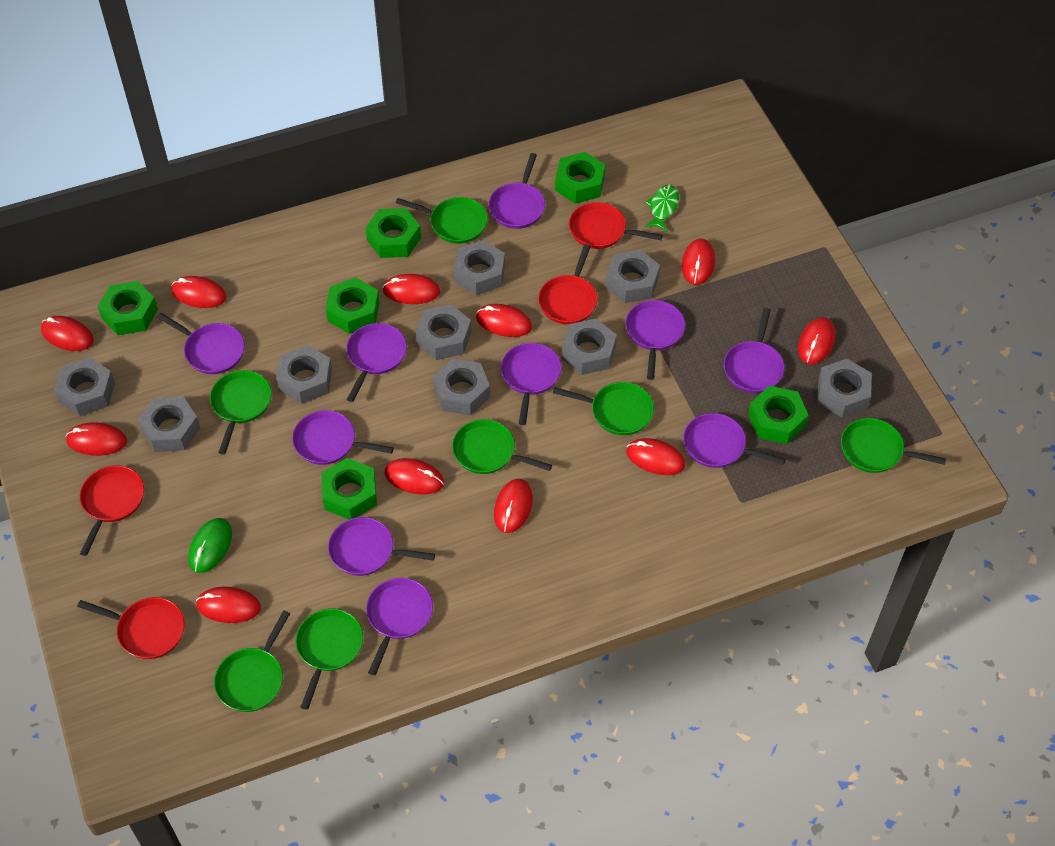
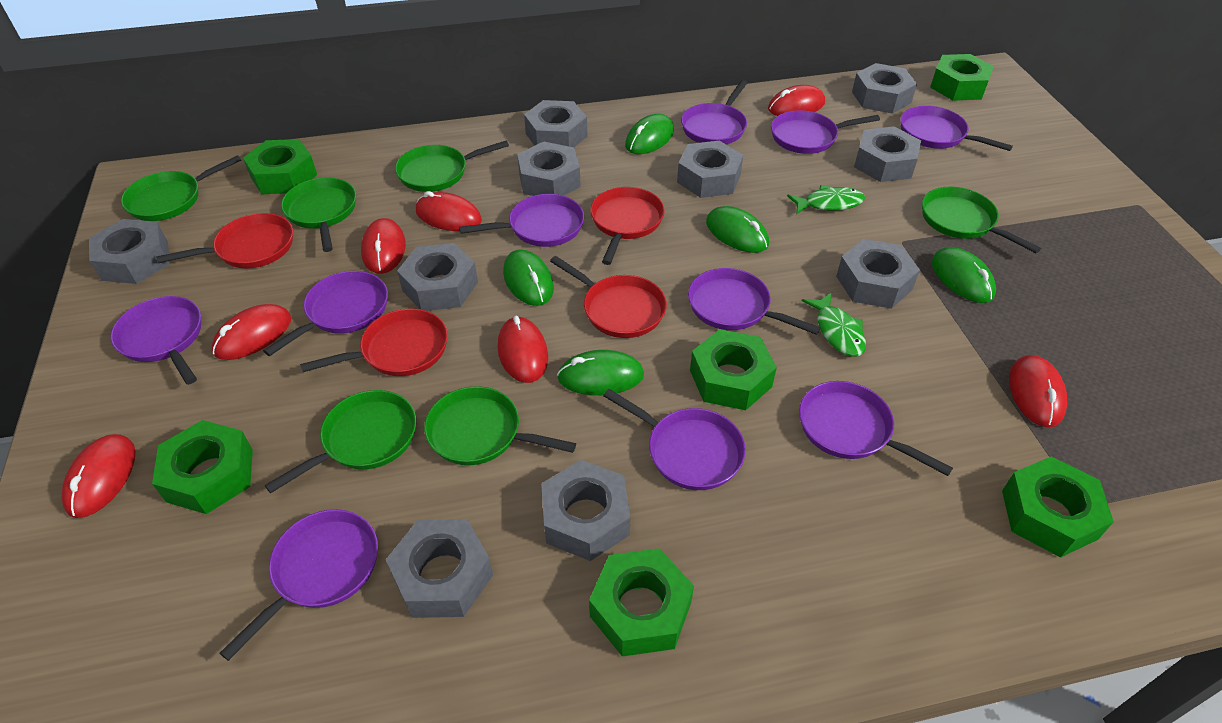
green fish: [645,185,679,232] = 1 -> [787,185,865,215] [802,293,866,357] = 2
green mouse: [188,518,232,573] = 1 -> [503,249,554,306] [557,350,644,395] [625,114,674,154] [706,206,769,253] [932,247,996,303] = 5
green pan: [210,370,272,455] [214,611,290,712] [296,608,363,710] [396,197,488,244] [452,419,552,474] [553,382,654,435] [841,418,946,473] = 7 -> [121,155,241,221] [265,390,416,493] [281,177,356,252] [395,141,509,192] [424,386,576,465] [922,187,1041,253] = 6
grey nut: [54,357,115,416] [138,396,200,452] [276,345,332,404] [416,304,471,360] [433,359,490,415] [454,240,505,295] [561,319,617,375] [606,249,660,303] [817,359,872,417] = 9 -> [89,219,170,284] [386,519,493,618] [397,243,478,311] [517,141,581,196] [524,100,587,147] [541,460,630,561] [677,141,743,198] [836,239,920,309] [852,63,917,114] [854,126,921,182] = 10
red mouse: [41,316,94,351] [65,422,127,456] [171,276,227,308] [196,586,261,623] [382,274,440,304] [384,458,444,495] [476,304,532,337] [494,479,533,533] [626,438,686,475] [682,239,715,285] [798,317,836,364] = 11 -> [62,434,135,518] [212,304,291,360] [361,218,406,274] [416,191,482,231] [498,316,548,383] [768,85,825,116] [1009,355,1067,427] = 7

